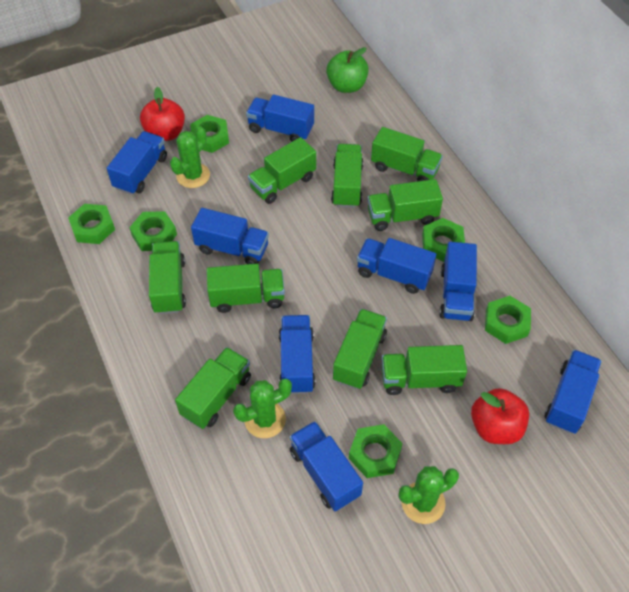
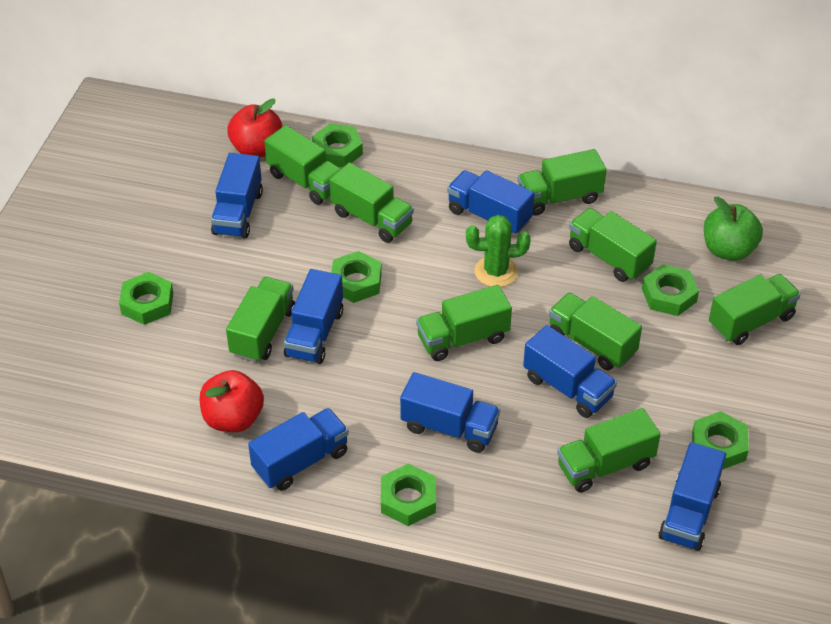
blue truck: [107,131,167,195] [191,208,269,264] [246,95,314,142] [279,315,315,394] [289,421,363,511] [357,238,436,294] [439,242,477,321] [544,350,602,434] = 8 -> [211,153,263,239] [248,408,349,491] [284,269,343,364] [400,372,500,453] [447,170,535,235] [523,325,617,418] [658,442,726,551] = 7
green cactus: [170,127,210,188] [233,379,292,438] [399,466,459,524] = 3 -> [466,215,531,287] = 1

